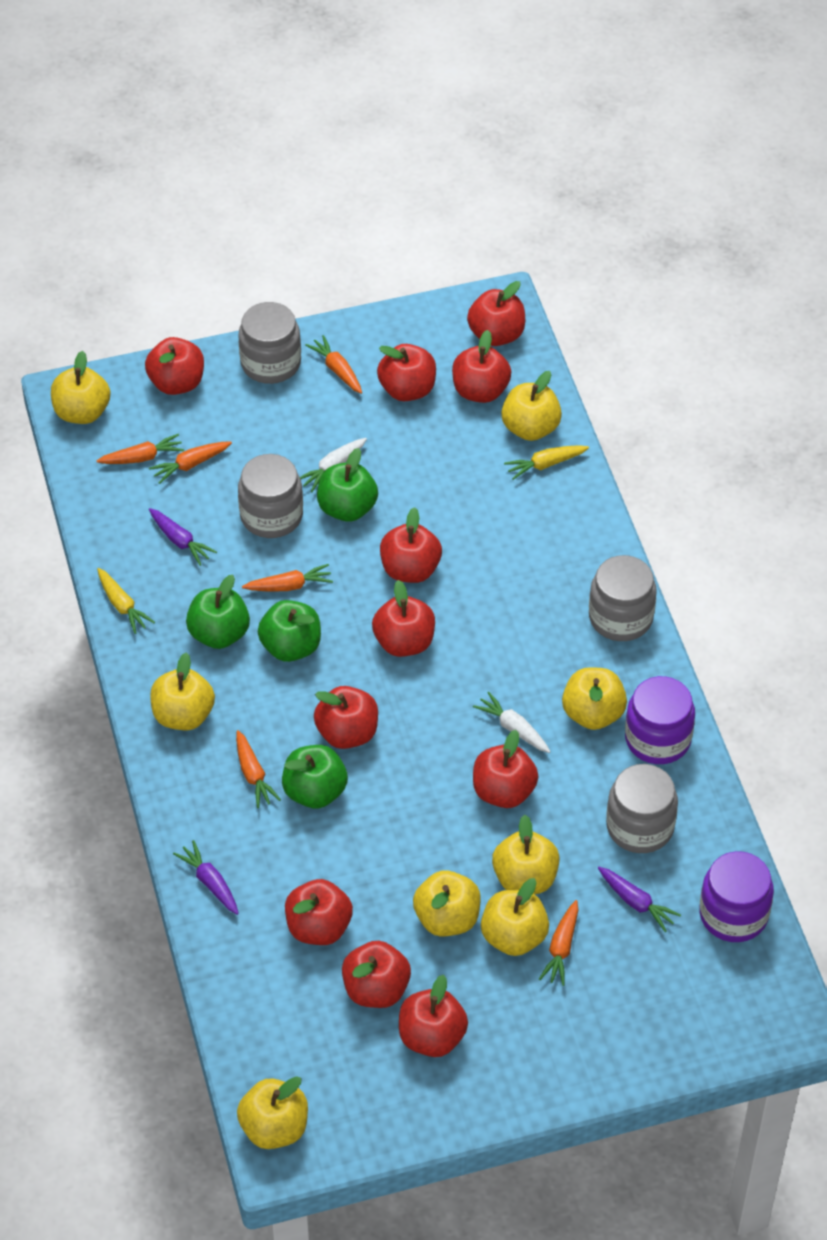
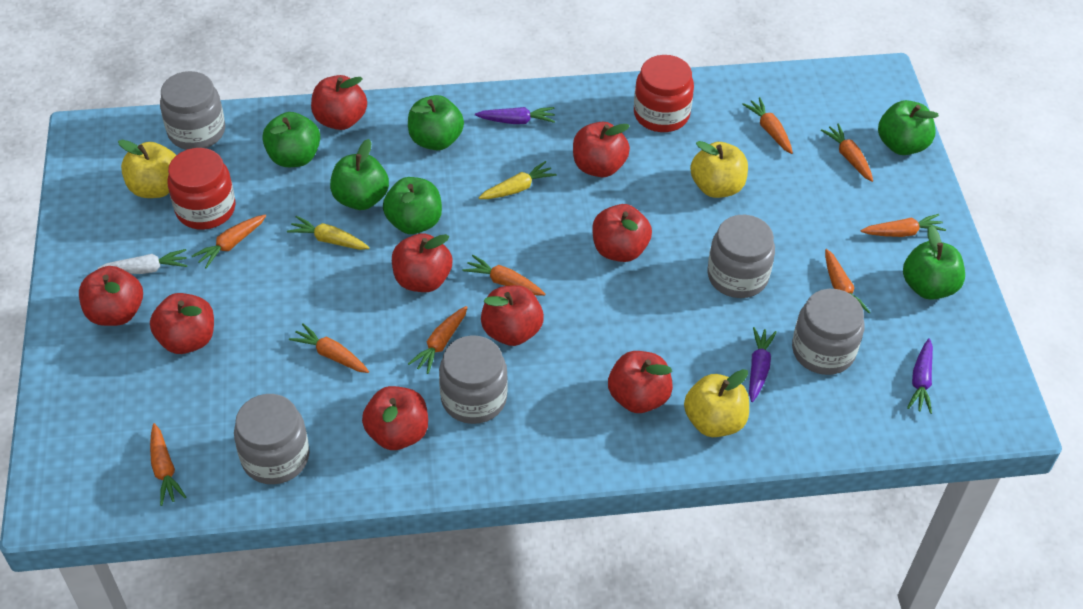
green apple: [186,575,250,649] [258,600,321,662] [282,745,348,809] [317,448,378,522] = 4 -> [262,112,320,167] [330,139,389,210] [383,177,442,234] [408,95,464,150] [878,100,939,155] [903,225,965,300] = 6
grey jar: [238,302,301,384] [238,454,303,538] [589,555,657,641] [606,764,678,853] = 4 -> [160,71,225,150] [234,394,309,484] [439,335,508,424] [707,215,775,298] [792,289,864,375] = 5
orange carrot: [97,434,184,464] [149,442,232,484] [236,730,281,808] [242,564,333,592] [305,335,362,394] [539,900,578,986] = 6 -> [150,423,186,506] [192,214,266,268] [289,323,369,373] [408,306,467,374] [462,255,545,296] [742,97,793,154] [821,123,873,182] [825,249,871,314] [861,214,946,237] = 9
purple jar: [625,676,695,764] [699,851,774,942] = 2 -> none = 0
red apple: [145,337,204,395] [285,879,353,945] [314,686,378,749] [342,941,411,1008] [372,580,435,657] [377,344,436,401] [380,507,442,583] [399,975,468,1057] [452,330,511,403] [467,281,525,346] [473,730,539,808] = 11 -> [79,266,143,326] [150,293,214,354] [311,75,367,130] [362,386,428,450] [392,233,453,292] [481,285,544,346] [573,122,630,177] [592,204,652,262] [608,351,673,413] = 9
red jar: none = 0 -> [167,148,236,230] [634,55,694,132] = 2
white carrot: [300,438,367,492] [473,692,551,753] = 2 -> [98,249,187,274] = 1
yellow apple: [51,351,111,424] [150,653,215,730] [237,1076,308,1149] [413,870,481,937] [481,878,549,956] [492,815,560,894] [501,371,562,441] [562,667,627,730] = 8 -> [118,140,176,198] [684,369,749,437] [690,141,748,198] = 3

